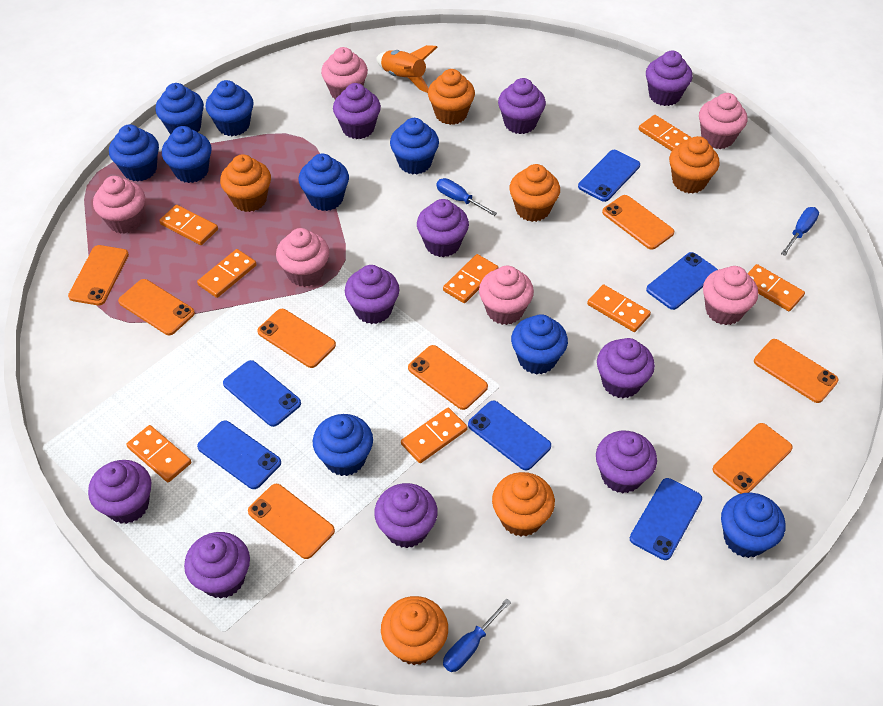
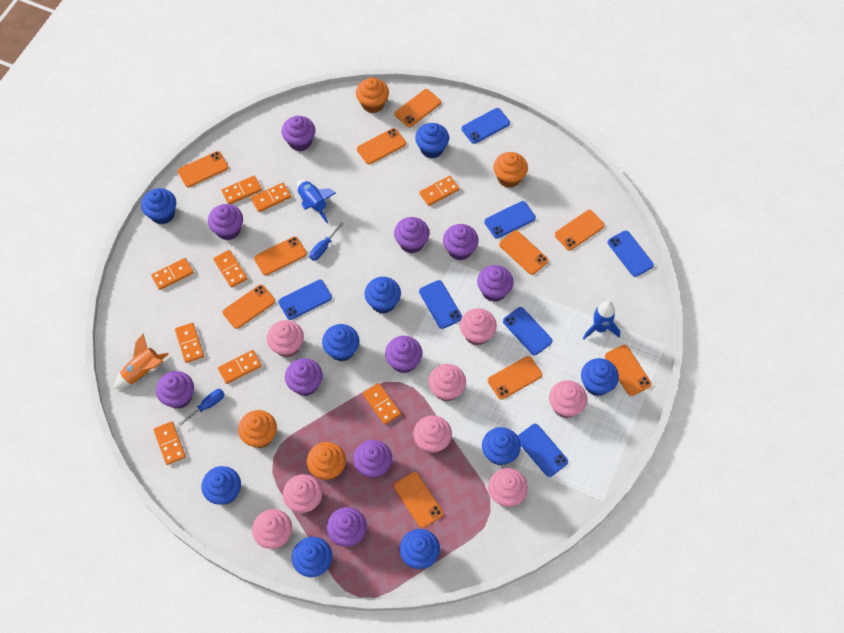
blue phone: [197,420,281,489] [223,360,301,427] [468,401,551,470] [578,150,640,202] [630,478,702,560] [646,252,718,310] = 6 -> [278,280,332,320] [419,280,462,329] [462,108,510,144] [484,201,536,239] [503,307,552,355] [518,424,568,477] [608,230,654,277] = 7
blue rocket: none = 0 -> [297,180,336,223] [583,301,620,339] = 2
blue screwdriver: [437,178,497,216] [443,599,511,672] [781,207,819,256] = 3 -> [178,389,225,426] [309,222,344,261] = 2
orange cupcake: [220,154,271,212] [381,596,448,665] [428,69,475,125] [492,472,555,537] [509,164,560,222] [669,136,720,194] = 6 -> [238,410,277,448] [307,442,346,480] [356,77,389,113] [494,152,528,188] = 4
orange domino: [126,425,191,482] [159,205,218,245] [197,249,257,298] [401,408,468,463] [443,254,498,303] [587,285,651,332] [639,115,692,151] [748,264,805,311] = 8 -> [151,258,194,290] [153,421,186,465] [175,323,204,363] [213,250,248,288] [218,350,262,384] [221,176,262,204] [251,183,291,212] [363,383,401,425] [419,176,459,206] = 9
orange phone: [68,245,129,305] [118,279,195,335] [248,484,335,559] [257,309,336,368] [408,345,488,410] [602,195,674,250] [713,423,793,494] [754,339,839,403] = 8 -> [178,151,229,187] [223,285,275,329] [254,236,307,276] [357,128,406,164] [394,472,443,528] [395,89,441,127] [488,356,542,400] [499,230,548,275] [555,210,605,251] [605,345,652,396] = 10
pink cupcake: [93,176,145,234] [276,228,329,287] [321,47,368,99] [479,265,534,325] [699,93,748,149] [703,266,758,325] = 6 -> [252,509,292,549] [267,320,304,358] [283,474,323,513] [413,415,452,453] [428,364,466,402] [460,308,497,346] [488,468,528,507] [549,380,587,418] = 8

